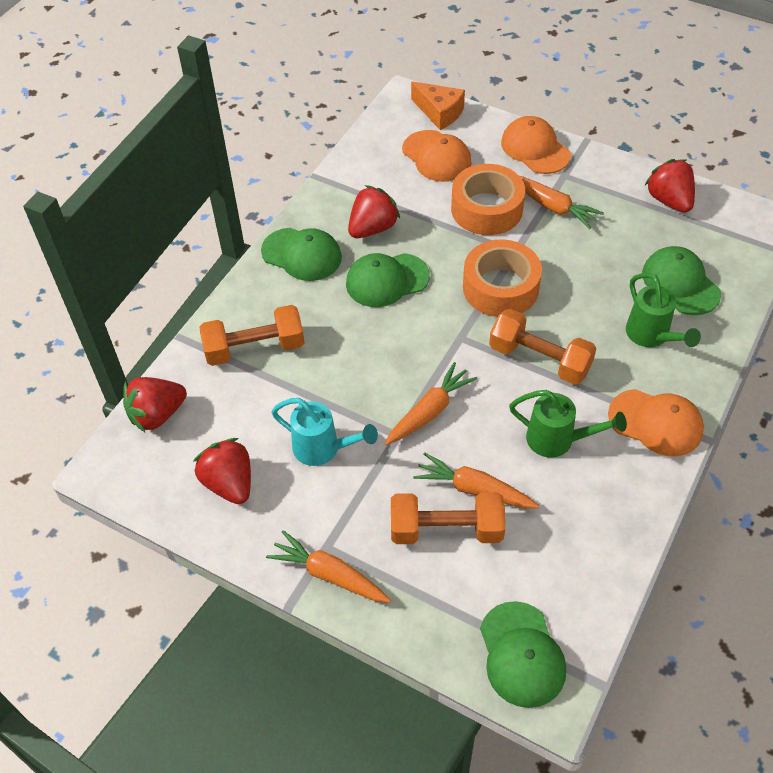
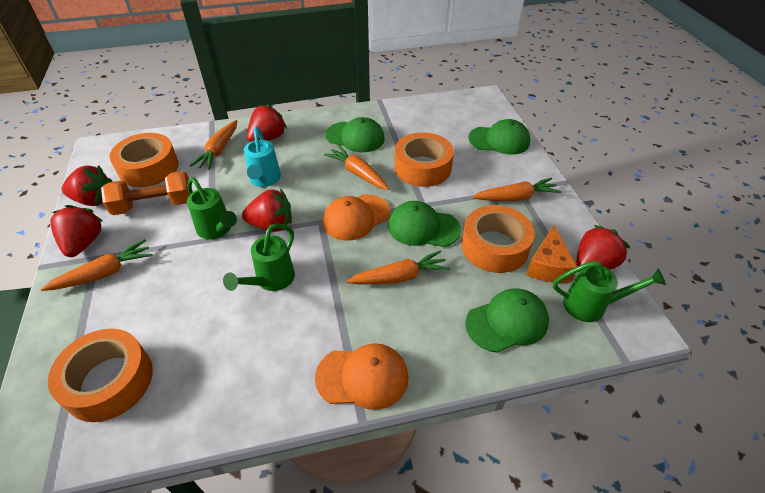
green watering can: [509,390,627,458] [626,273,701,347] = 2 -> [187,177,237,240] [223,223,295,291] [553,261,666,322] = 3
orange cap: [402,130,472,182] [501,116,571,174] [608,389,704,456] = 3 -> [315,343,409,410] [322,194,390,241] = 2
orange carrot: [266,530,391,603] [385,362,477,445] [413,452,539,508] [520,176,604,229] = 4 -> [41,239,153,291] [190,120,237,170] [324,145,389,190] [347,250,450,284] [472,178,561,201] = 5
orange dumbbell: [200,305,305,366] [391,492,505,544] [489,309,596,385] = 3 -> [101,171,190,215] = 1
orange tape: [451,164,525,235] [463,239,542,317] = 2 -> [48,329,153,422] [110,133,179,187] [394,132,454,187] [461,205,535,273] = 4
red strawberry: [123,377,187,432] [193,438,251,504] [348,185,400,238] [644,159,695,213] = 4 -> [50,205,103,257] [62,165,112,206] [242,188,292,232] [247,104,287,142] [576,225,630,270] = 5

